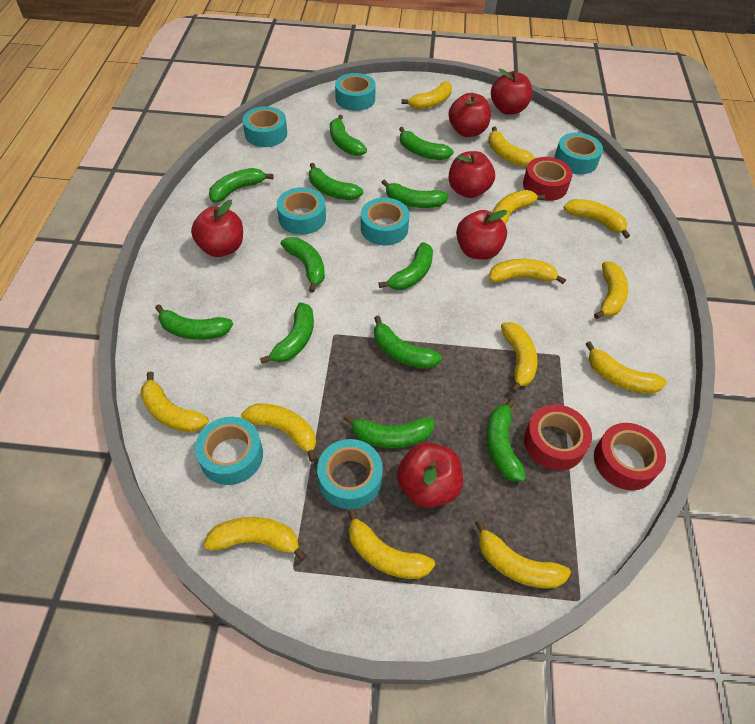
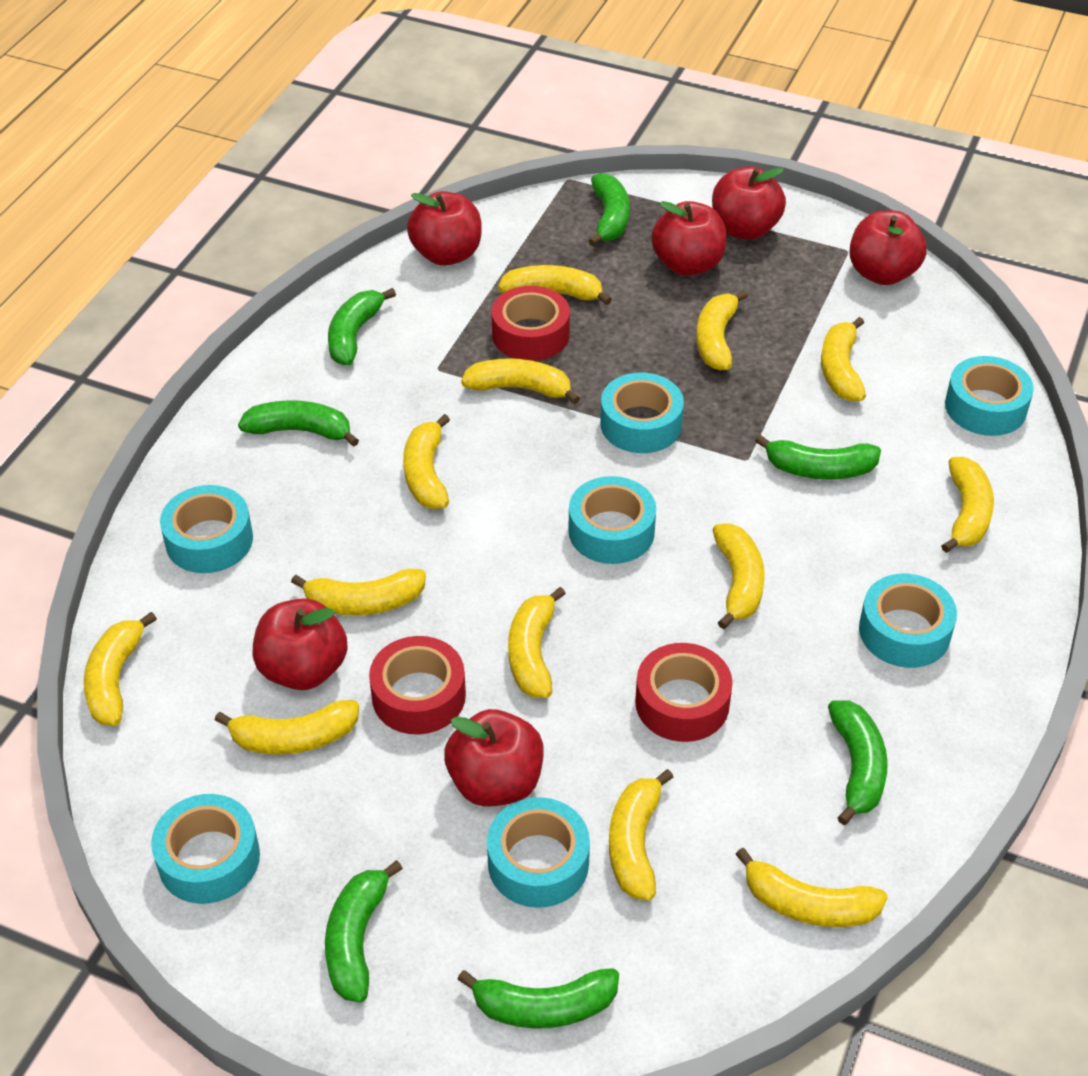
green banana: [155,304,233,340] [209,168,274,203] [260,302,314,364] [281,237,325,292] [309,163,363,200] [330,115,367,156] [343,414,435,448] [374,315,442,369] [379,242,433,290] [381,179,448,208] [399,127,454,160] [486,398,526,482] = 12 -> [238,400,359,447] [325,860,403,1003] [328,288,396,365] [457,968,619,1029] [588,173,630,246] [755,435,881,480] [828,700,888,825] = 7

